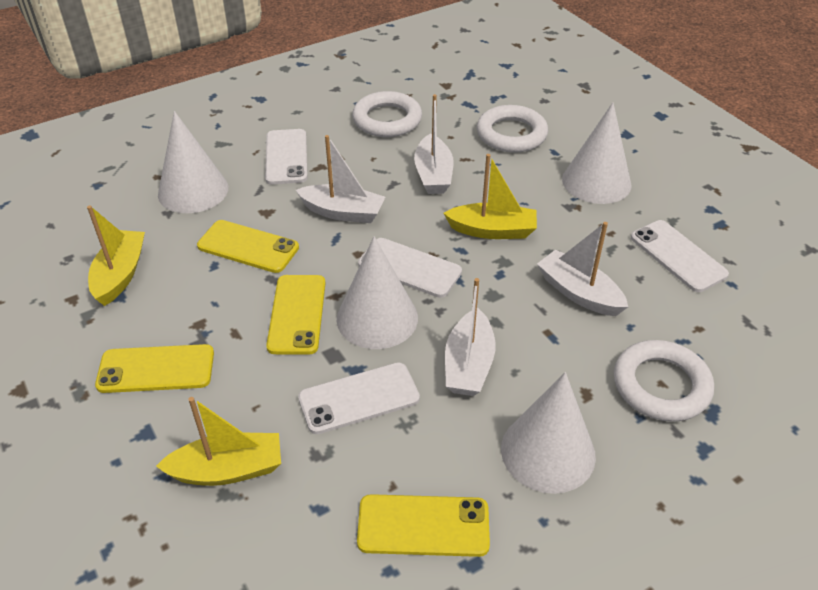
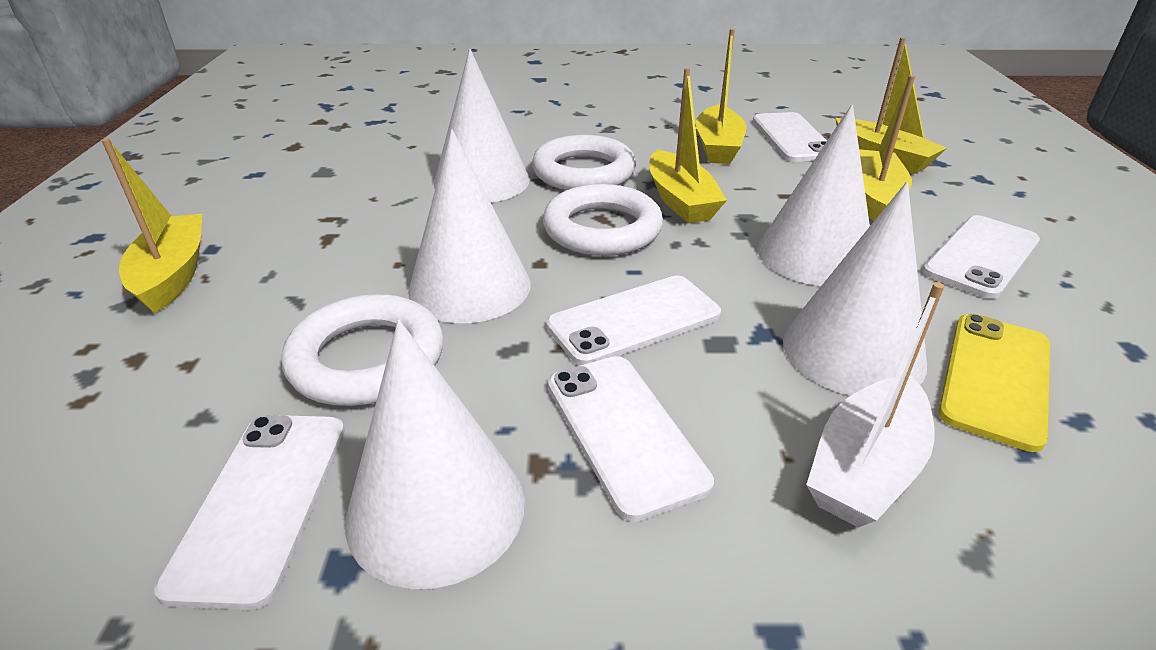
white boat: [296,135,385,223] [414,94,454,194] [445,278,496,396] [537,222,628,316] = 4 -> [806,282,944,528] = 1
white cone: [158,111,228,213] [337,236,418,349] [501,372,596,494] [562,103,632,204] = 4 -> [345,320,525,589] [408,129,531,323] [434,49,530,203] [757,104,870,286] [783,182,927,396] = 5
white phone: [265,129,308,184] [298,362,420,434] [358,238,462,298] [631,220,729,292] = 4 -> [154,415,345,610] [546,275,721,365] [548,356,714,522] [753,112,827,162] [923,215,1040,299] = 5
yellow boat: [87,206,145,306] [156,397,281,486] [443,154,537,239] = 3 -> [101,138,202,313] [649,68,727,223] [695,29,746,164] [835,37,947,174] [859,75,915,221] = 5
yellow phone: [95,344,214,393] [197,220,299,273] [266,275,326,355] [357,494,490,557] = 4 -> [939,314,1050,452] = 1

